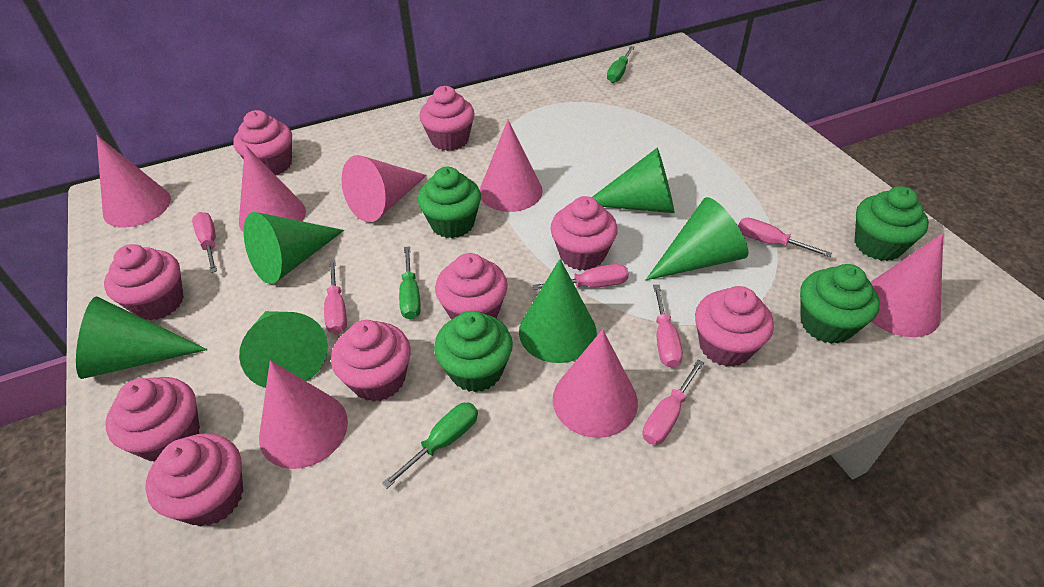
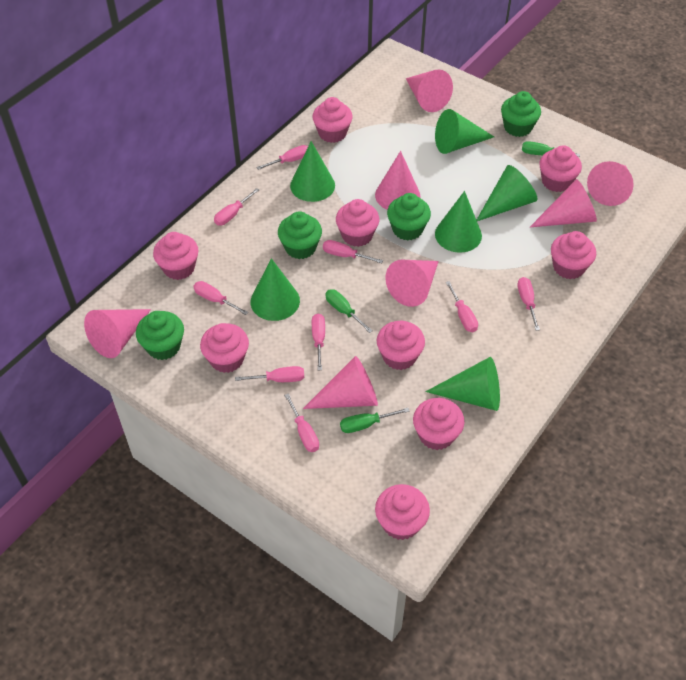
pink screwdriver: [192,212,217,273] [324,260,347,334] [532,264,629,290] [643,360,704,445] [653,285,683,368] [738,218,832,257] = 6 -> [193,281,248,315] [214,188,259,225] [235,366,304,382] [256,145,308,170] [284,393,319,452] [312,314,325,370] [323,240,383,263] [446,281,478,332] [517,277,540,331] = 9

